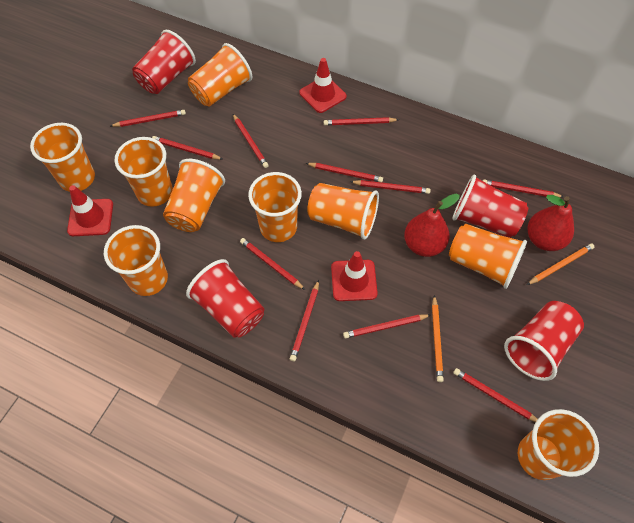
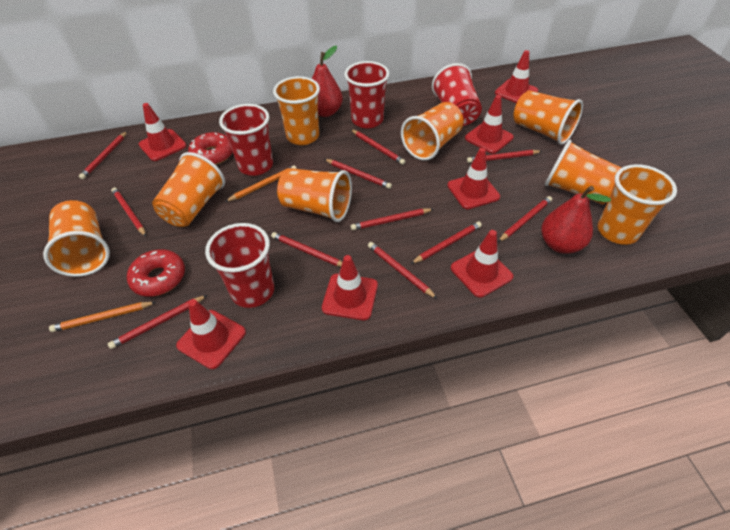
orange cup: [30,123,95,192] [104,225,168,296] [114,137,173,207] [163,159,225,232] [188,43,252,106] [248,172,302,242] [307,183,379,240] [449,224,527,289] [518,409,599,480] = 9 -> [43,200,110,277] [152,152,225,227] [273,76,320,145] [277,168,352,222] [401,102,463,160] [514,90,583,145] [545,140,621,205] [598,164,677,245] = 8
red donut: none = 0 -> [127,249,185,297] [188,132,233,165] = 2
red traffic cone: [67,185,113,236] [299,58,347,113] [331,251,378,301] = 3 -> [139,103,187,161] [176,299,246,369] [322,255,378,320] [447,148,500,209] [451,230,514,298] [465,95,514,154] [495,50,538,103] = 7

